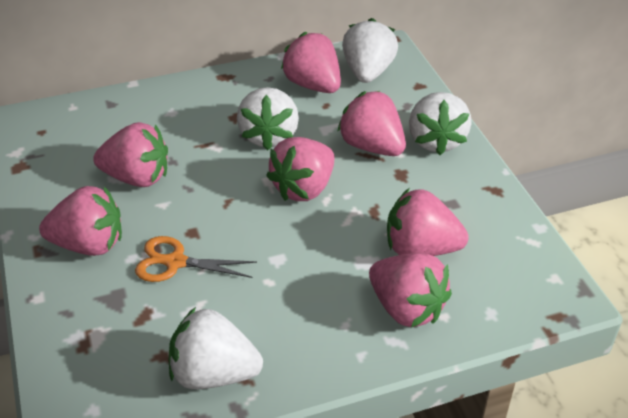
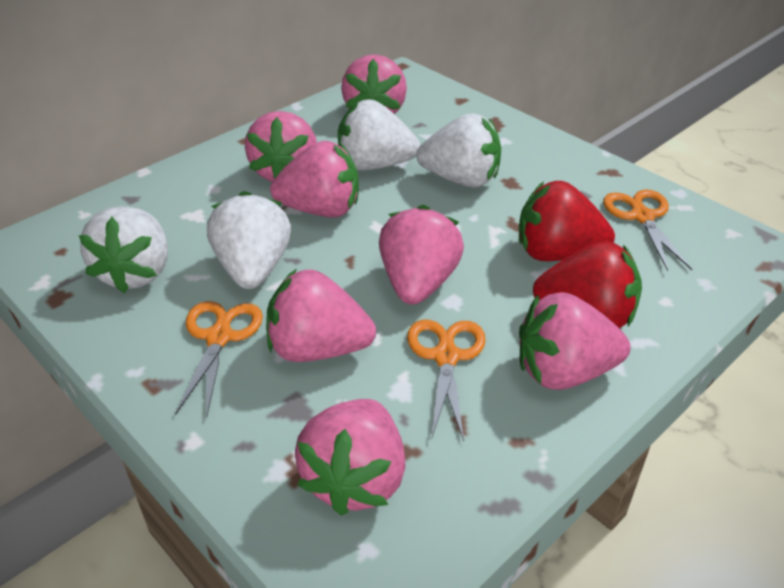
orange scissors: [135,236,257,282] = 1 -> [175,301,263,415] [407,320,486,441] [603,189,692,271] = 3
red strawberry: none = 0 -> [519,181,615,262] [533,241,642,329] = 2

